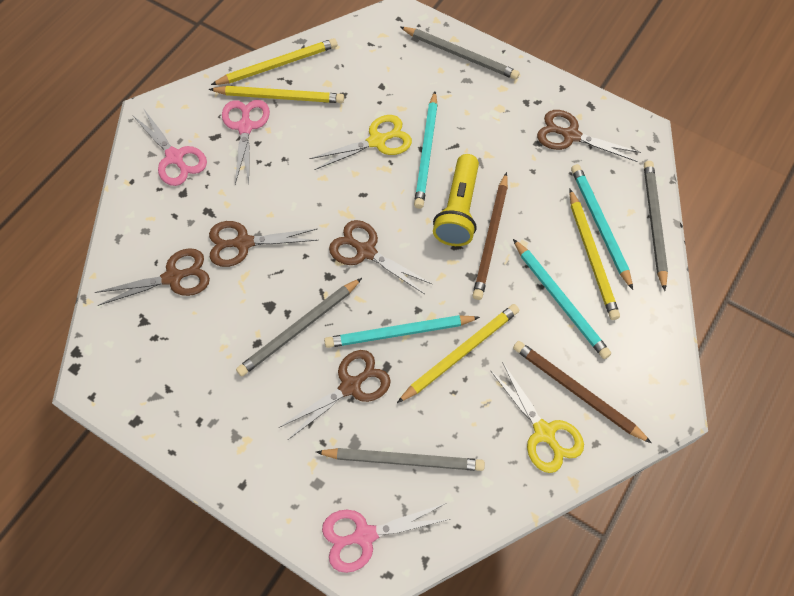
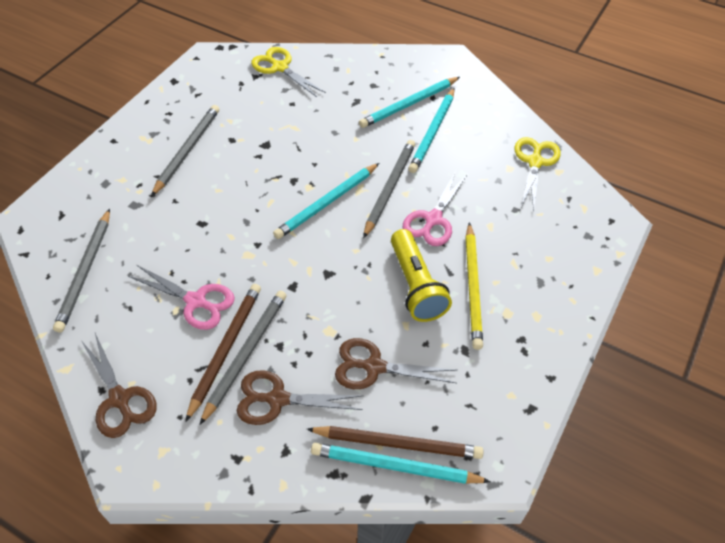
brown scissors: [95,248,210,306] [209,221,319,267] [280,350,391,440] [329,220,433,294] [537,110,641,162] = 5 -> [82,333,157,438] [237,370,363,425] [335,338,457,389] = 3
pink scissors: [132,108,207,186] [222,100,270,184] [322,504,450,573] = 3 -> [128,265,235,330] [403,171,468,246] = 2
yellow pencil: [209,86,344,103] [211,38,337,85] [397,304,519,403] [569,189,620,320] = 4 -> [466,222,483,350] = 1

